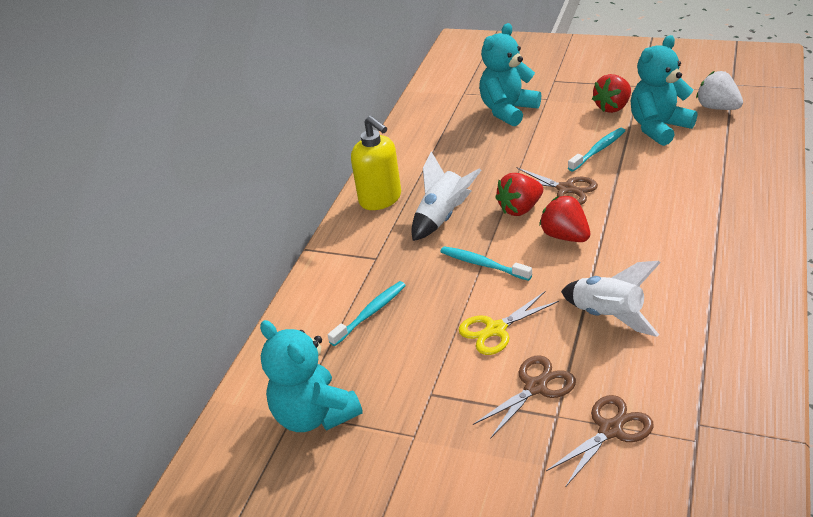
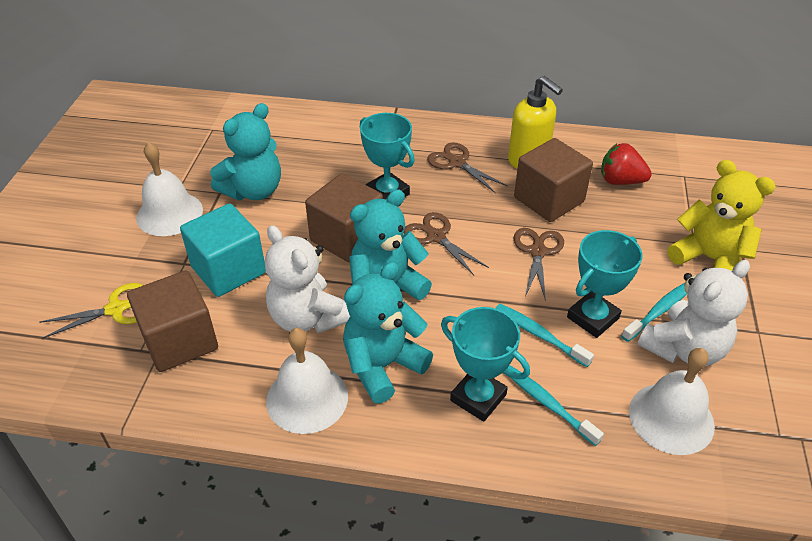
brown cube: none = 0 -> [127,271,218,372] [305,173,383,262] [514,138,593,222] = 3
red strawberry: [495,173,543,216] [539,195,590,242] [592,74,631,113] = 3 -> [601,143,652,185] = 1
turquoise cube: none = 0 -> [180,203,266,297] = 1
turquoise trophy: none = 0 -> [360,113,415,200] [441,307,530,422] [567,230,643,338] = 3
white bell: none = 0 -> [136,142,203,236] [266,328,348,434] [629,348,715,455] = 3
white rocket: [412,151,482,241] [561,261,661,337] = 2 -> none = 0
white strawberry: [696,71,743,110] = 1 -> none = 0
white teddy bear: none = 0 -> [265,225,350,333] [637,260,750,366] = 2
yellow teddy bear: none = 0 -> [668,160,776,271] = 1

